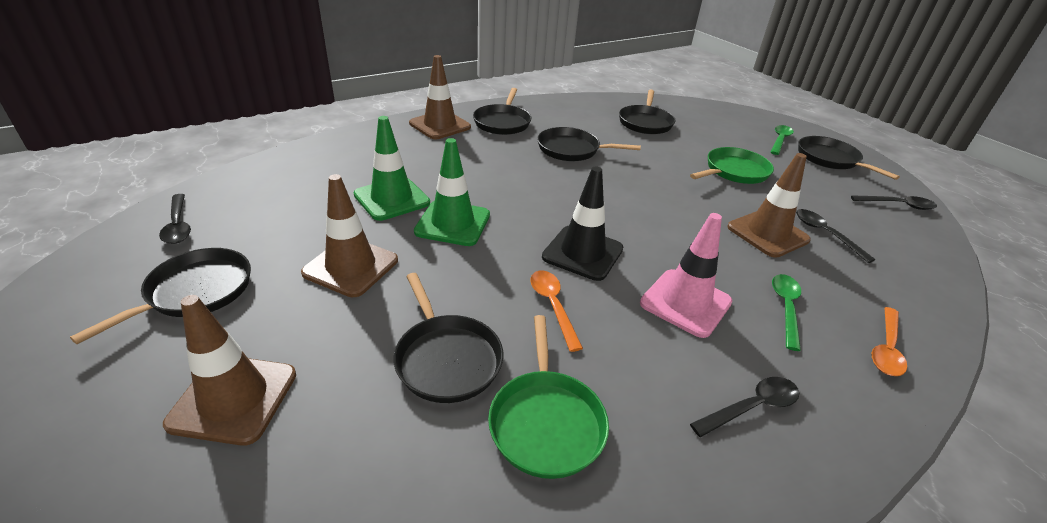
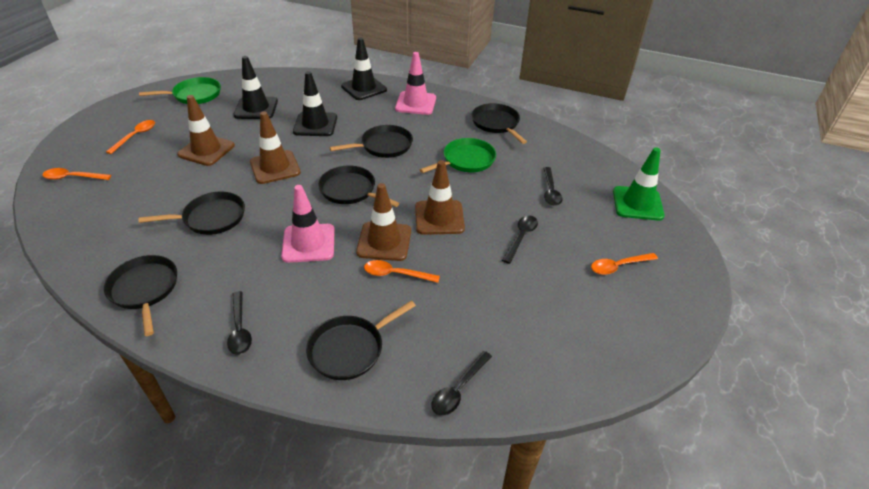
black traffic cone: [542,167,623,281] = 1 -> [233,56,278,119] [293,71,337,136] [341,37,387,100] = 3
green spoon: [771,125,794,155] [772,274,801,351] = 2 -> none = 0
green traffic cone: [354,116,430,221] [414,138,490,246] = 2 -> [613,147,665,221] = 1
orange spoon: [530,271,583,352] [872,307,907,376] = 2 -> [42,168,111,180] [106,120,155,154] [364,260,440,283] [591,253,658,275] = 4
pink traffic cone: [640,213,732,338] = 1 -> [281,185,335,263] [395,52,436,115] = 2

